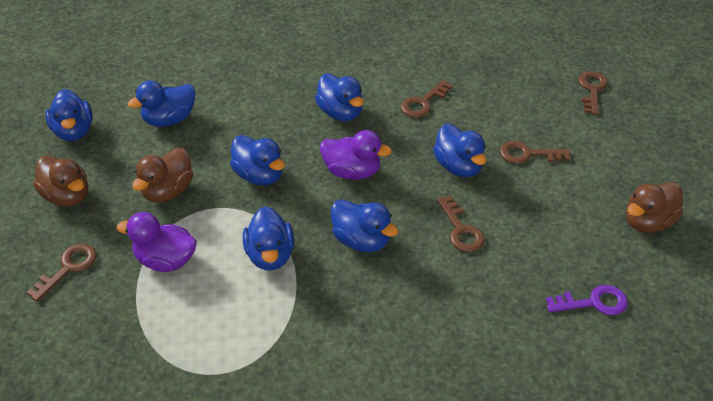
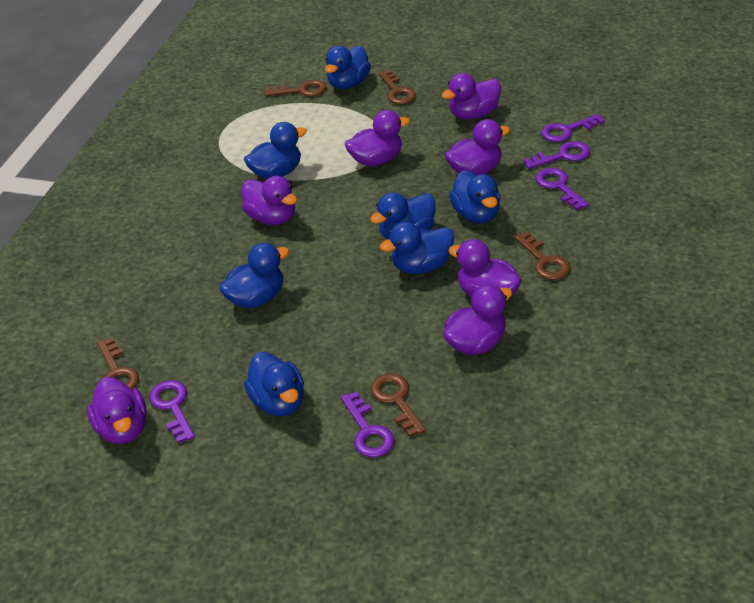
brown duck: [33,156,88,207] [132,148,193,203] [626,182,683,233] = 3 -> none = 0
purple duck: [117,212,197,272] [320,130,392,180] = 2 -> [87,377,147,444] [242,176,297,225] [345,110,410,166] [442,73,501,119] [443,284,512,355] [445,119,510,175] [448,239,522,298] = 7
purple key: [546,285,628,315] = 1 -> [149,380,195,443] [341,391,394,457] [524,141,590,169] [536,168,589,210] [541,114,605,142] = 5

